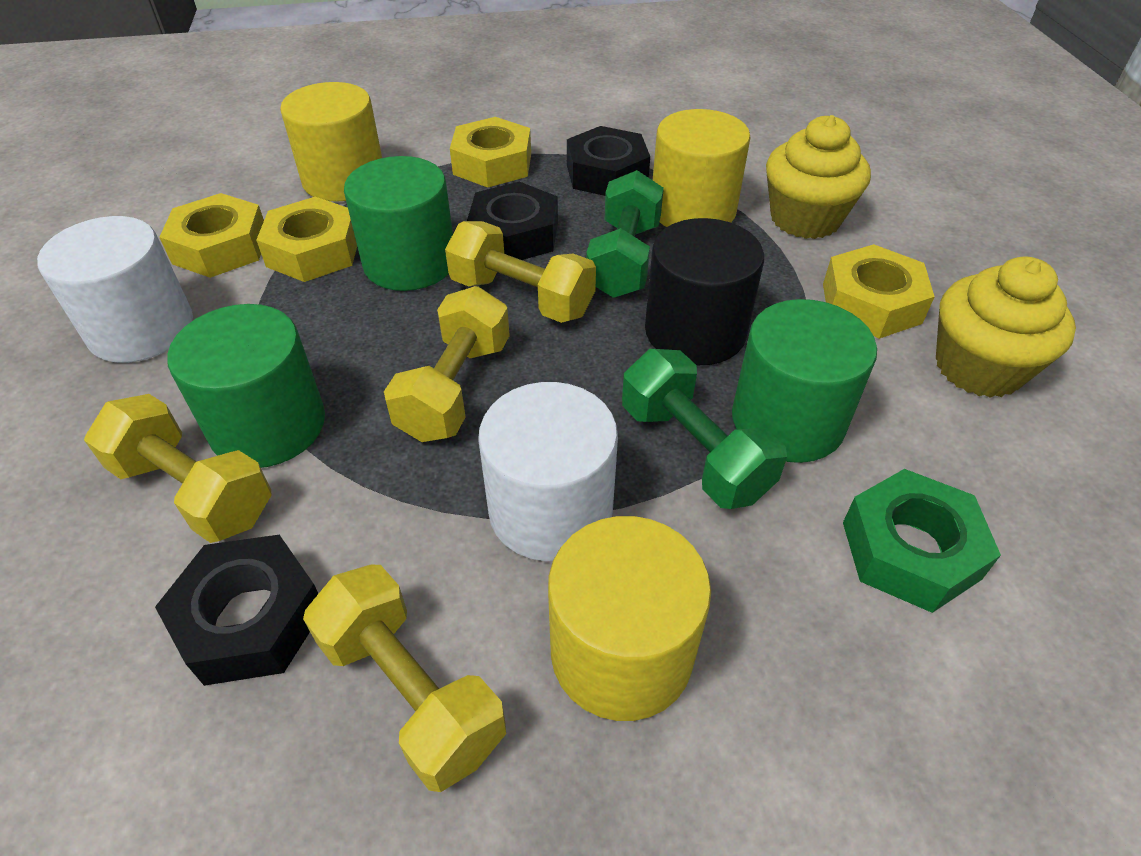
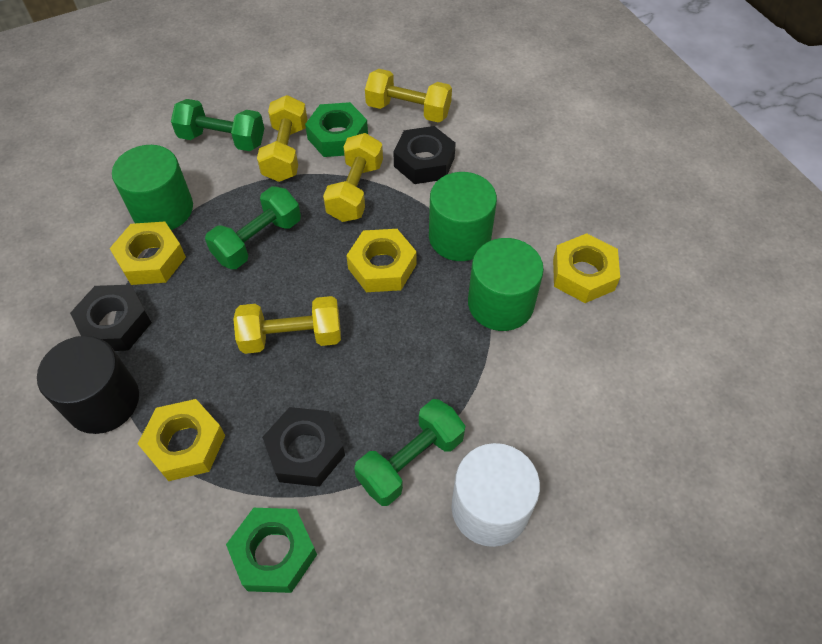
green dumbbell: [586,170,664,298] [622,349,787,509] = 2 -> [171,99,264,151] [205,186,301,269] [354,399,465,506] = 3
green nut: [843,469,1001,613] = 1 -> [226,508,317,593] [305,102,368,157] = 2
white cylinder: [37,216,193,363] [478,382,618,561] = 2 -> [451,443,540,547] = 1
yellow cupcake: [766,115,871,239] [936,256,1076,398] = 2 -> none = 0
yellow cylinder: [280,82,382,202] [548,516,711,721] [653,109,751,227] = 3 -> none = 0

